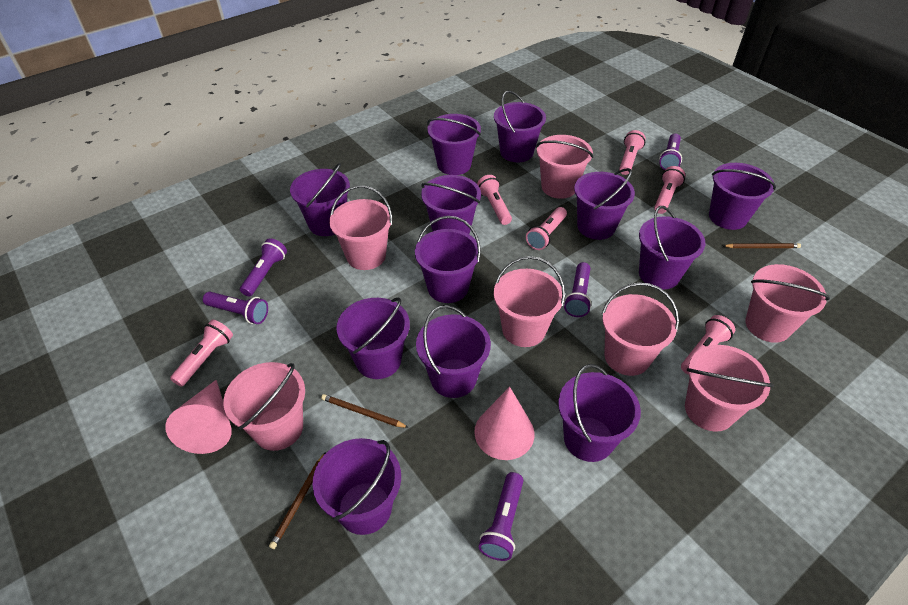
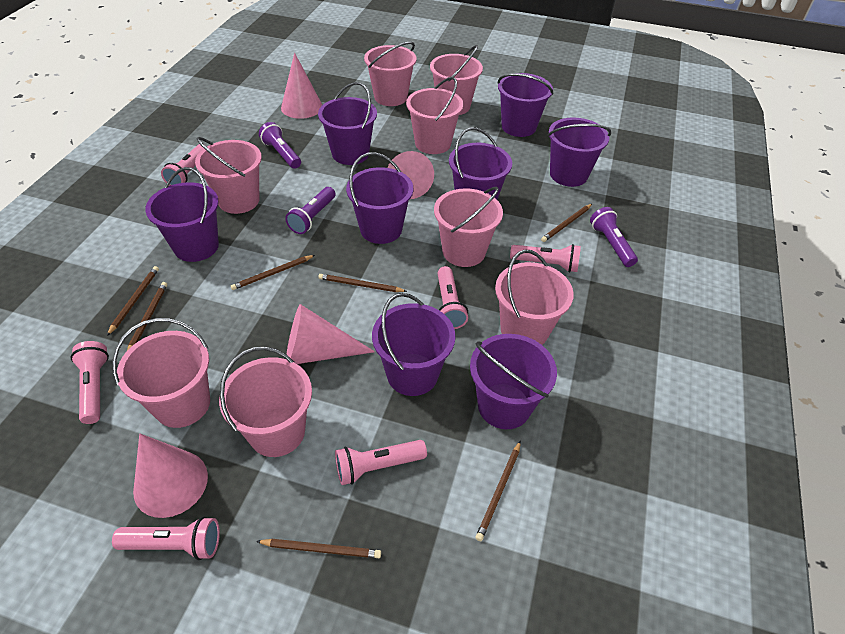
brown pencil: [269,452,326,549] [321,394,409,428] [724,243,801,248] = 3 -> [107,266,159,336] [127,282,167,350] [231,255,315,290] [256,539,381,558] [318,274,407,292] [475,441,521,541] [541,204,592,242] = 7
pink bucket: [223,362,305,451] [329,185,392,270] [494,256,565,347] [536,135,593,199] [602,283,679,376] [685,345,774,432] [745,264,830,343] = 7 -> [113,318,210,428] [195,137,262,214] [219,347,312,457] [364,42,416,106] [406,77,463,154] [430,45,483,115] [434,187,503,267] [495,250,574,345] = 8
pink cone: [165,380,232,454] [474,387,534,460] = 2 -> [133,434,208,518] [281,53,322,119] [287,304,375,364] [388,151,434,199] = 4
purple bucket: [290,163,350,236] [312,438,401,535] [336,297,410,379] [415,216,481,303] [416,305,491,398] [421,175,481,234] [427,114,481,175] [494,90,546,162] [558,364,641,462] [574,168,635,240] [639,206,705,289] [709,163,776,230] = 12 -> [145,167,219,262] [318,82,377,165] [346,152,413,244] [372,293,456,396] [449,127,512,200] [470,334,557,429] [498,73,554,137] [548,117,611,187] = 8
purple flashlight: [203,292,268,324] [240,238,287,296] [479,472,523,561] [564,262,592,317] [659,134,682,170] = 5 -> [259,122,301,169] [285,187,335,234] [590,207,638,267] = 3

